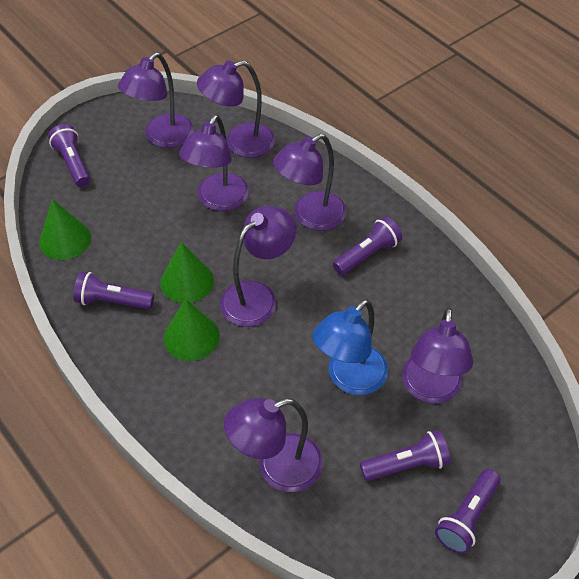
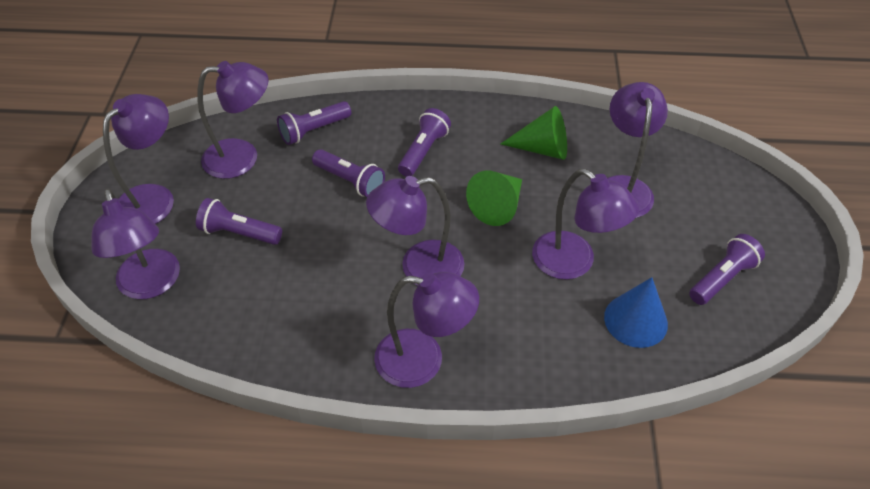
blue cone: none = 0 -> [604,277,668,348] = 1
blue lamp: [313,299,388,395] = 1 -> none = 0
green cone: [39,199,91,260] [160,242,214,303] [164,299,220,361] = 3 -> [466,171,522,226] [501,106,567,160] = 2

